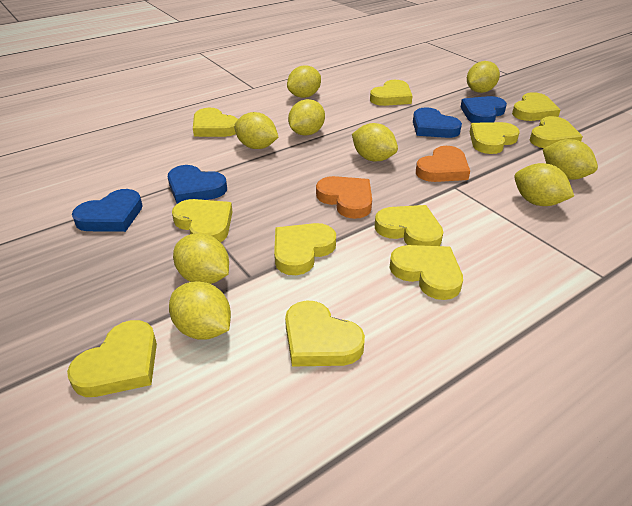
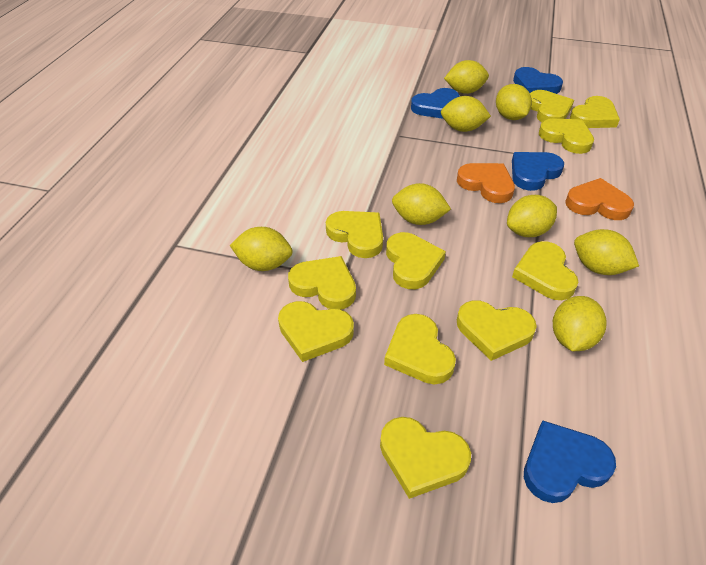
yellow lemon: [169,281,231,340] [173,233,229,284] [234,112,278,149] [287,65,321,98] [288,99,325,136] [352,123,398,161] [467,61,500,93] [514,163,574,206] [543,139,598,180] = 9 -> [230,227,293,271] [392,183,451,225] [441,96,491,132] [444,60,489,94] [496,84,532,120] [507,195,557,237] [553,296,606,351] [574,229,639,275] = 8

